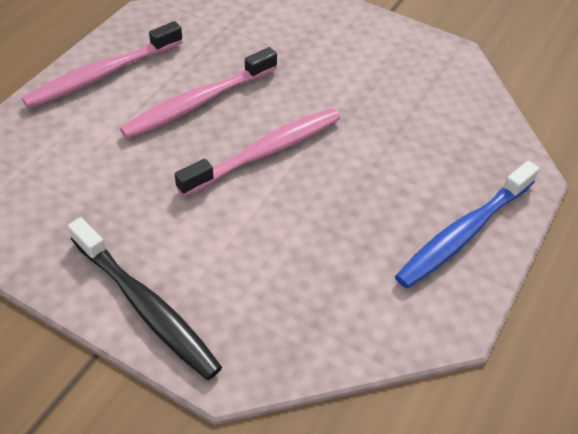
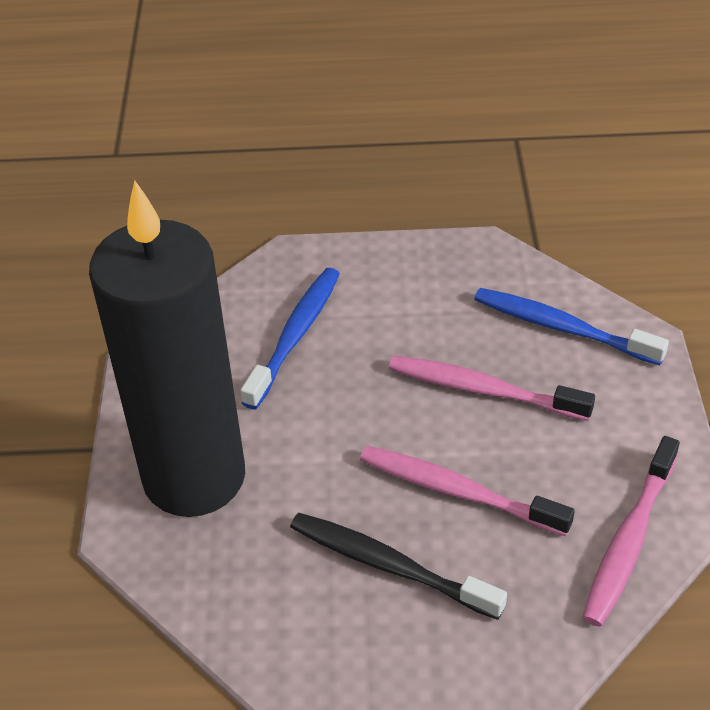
black candle: none = 0 -> [89,180,245,517] = 1
blue toothbrush: [395,161,540,288] = 1 -> [240,268,340,409] [474,288,669,365] = 2

